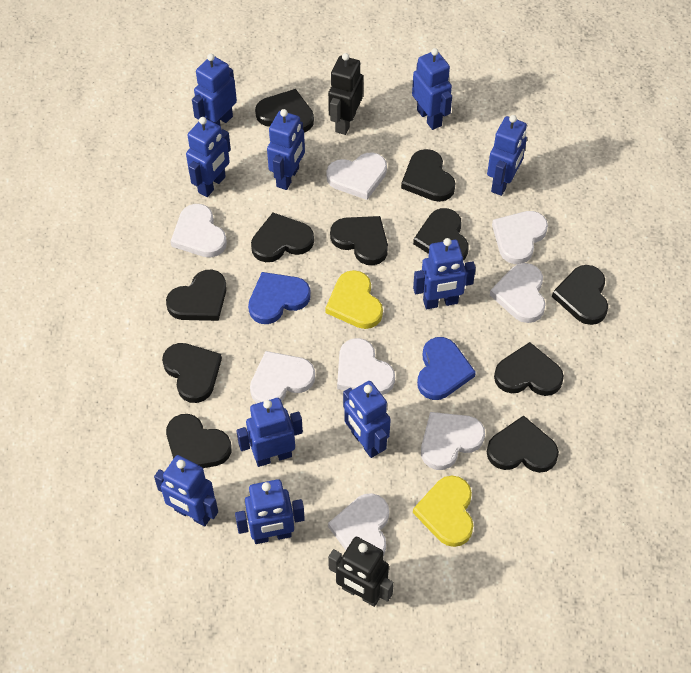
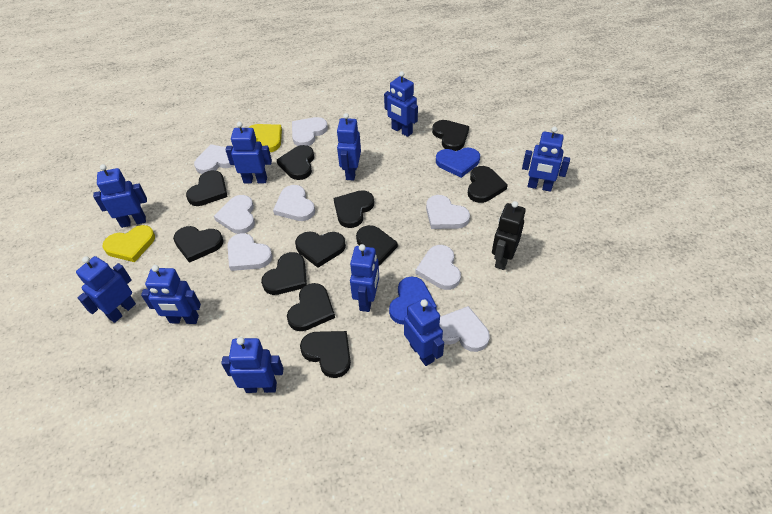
black robot: [328,53,363,135] [328,537,394,607] = 2 -> [492,201,526,270] = 1

